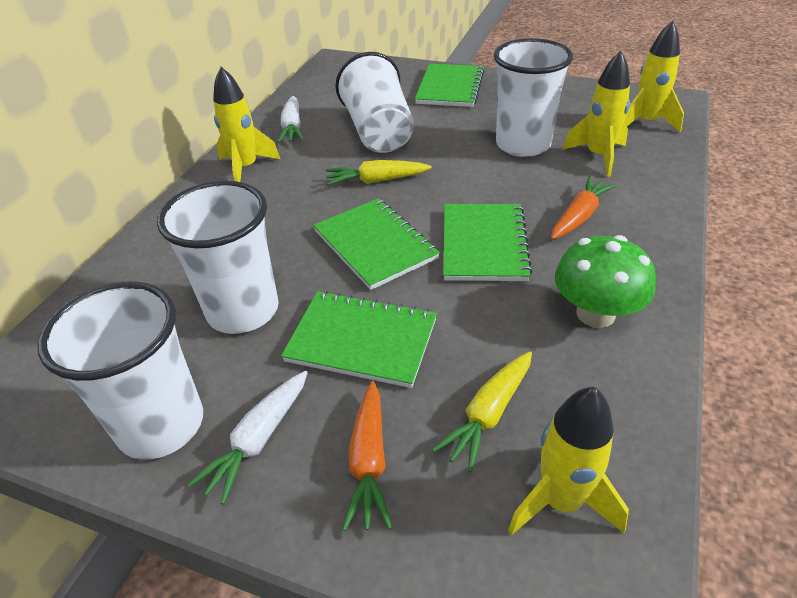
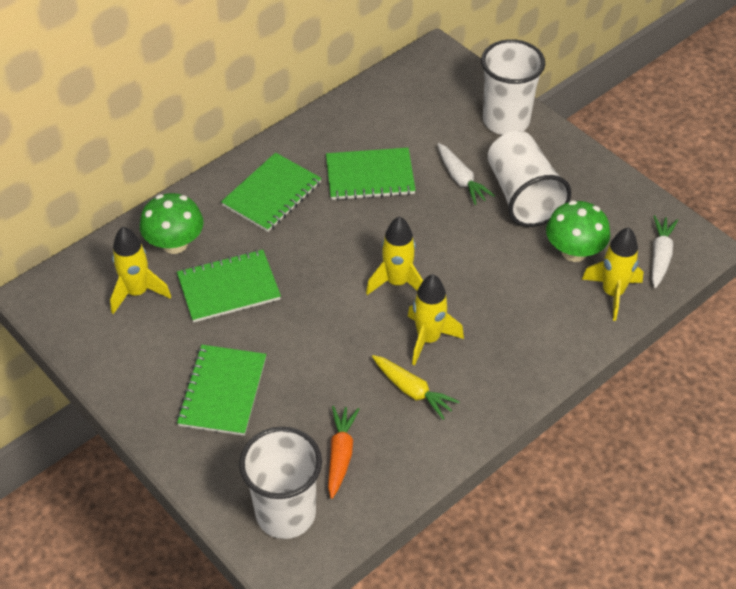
green mushroom: [555,235,656,328] = 1 -> [140,193,204,254] [546,201,610,262] = 2
orange carrot: [342,381,392,531] [551,176,617,239] = 2 -> [328,406,359,499] = 1
white cup: [37,281,203,460] [157,181,279,334] [335,52,414,153] [494,38,573,157] = 4 -> [239,427,322,539] [481,39,545,135] [488,131,571,227] = 3
yellow carrot: [326,160,432,186] [432,351,532,473] = 2 -> [372,355,460,420] = 1

